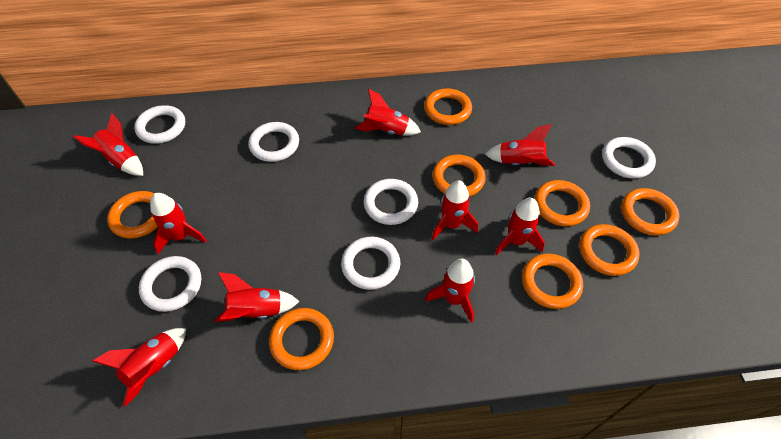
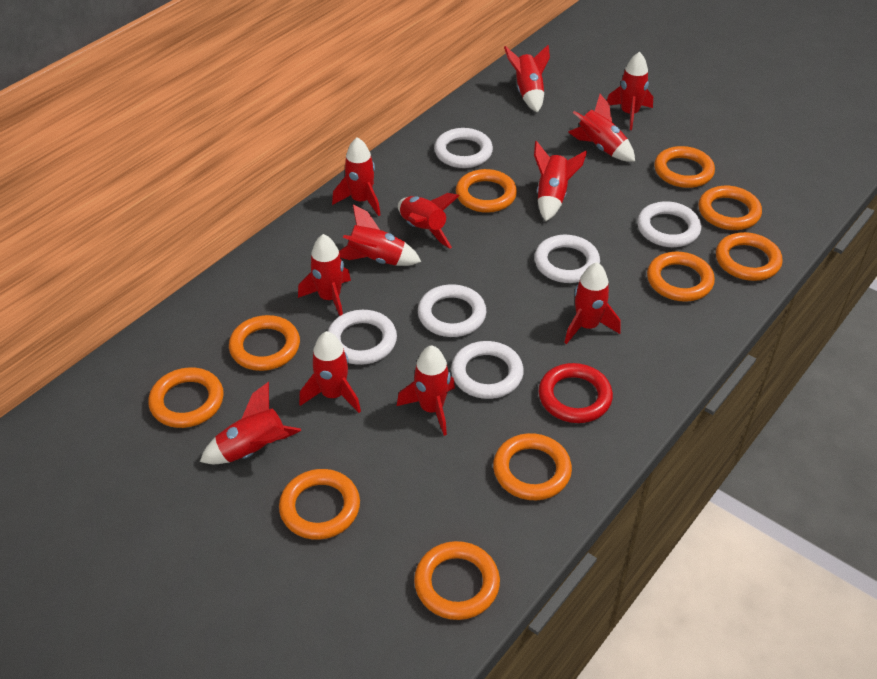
orange ring: [107,191,158,239] [269,308,334,370] [424,88,472,125] [432,155,486,197] [522,254,583,309] [534,180,590,227] [579,224,640,276] [621,188,679,236] = 8 -> [148,367,224,428] [229,315,300,371] [279,469,360,540] [414,541,500,620] [456,169,517,213] [493,433,572,500] [647,252,715,301] [654,146,715,188] [699,186,762,230] [716,232,783,281] = 10
red ring: none = 0 -> [539,363,613,423] = 1
red rocket: [73,113,143,176] [92,328,186,407] [150,193,207,254] [214,272,299,322] [354,89,421,136] [425,259,475,323] [432,180,478,240] [485,124,555,166] [495,198,545,255] = 9 -> [200,382,301,464] [298,234,351,316] [299,331,361,413] [332,137,381,216] [339,204,421,266] [397,345,455,436] [398,193,459,249] [504,45,550,112] [534,141,587,221] [564,262,621,344] [568,94,635,162] [607,52,653,130] = 12

